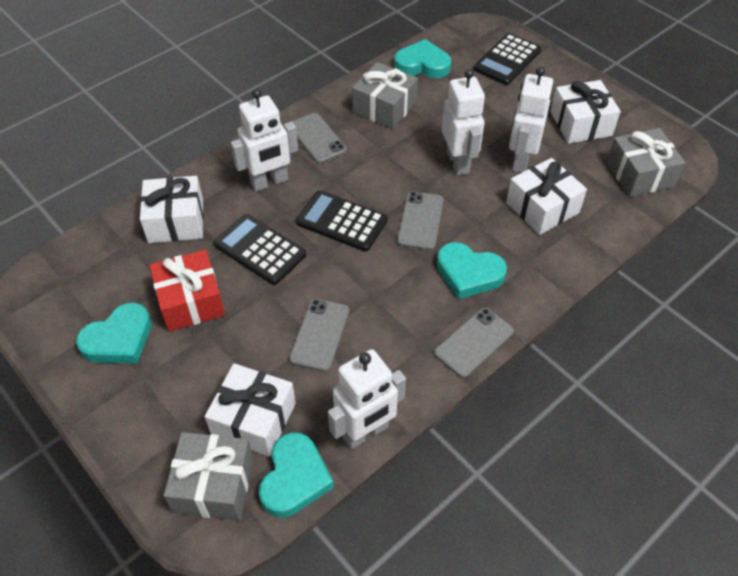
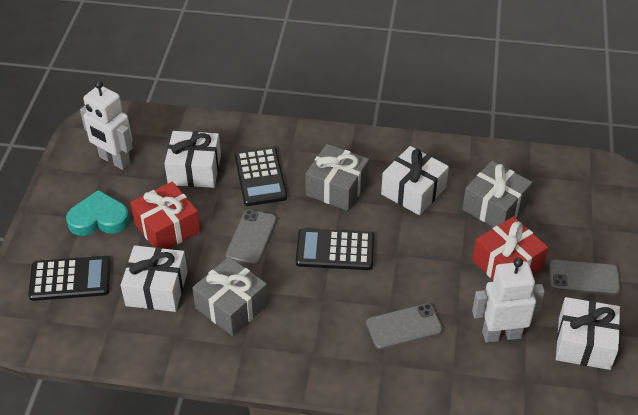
grey phone: [289,299,349,372] [292,113,347,163] [397,192,444,250] [434,308,514,378] = 4 -> [226,209,277,265] [366,303,443,349] [549,260,621,295] = 3
red gift: [149,249,225,332] = 1 -> [130,181,201,249] [472,217,548,279] = 2
turquoise heart: [76,303,152,363] [259,432,334,518] [394,39,451,78] [437,242,507,299] = 4 -> [66,190,130,236] = 1
white robot: [231,89,298,192] [328,349,406,449] [442,69,485,175] [509,67,553,173] = 4 -> [80,80,133,170] [472,258,545,343] = 2

